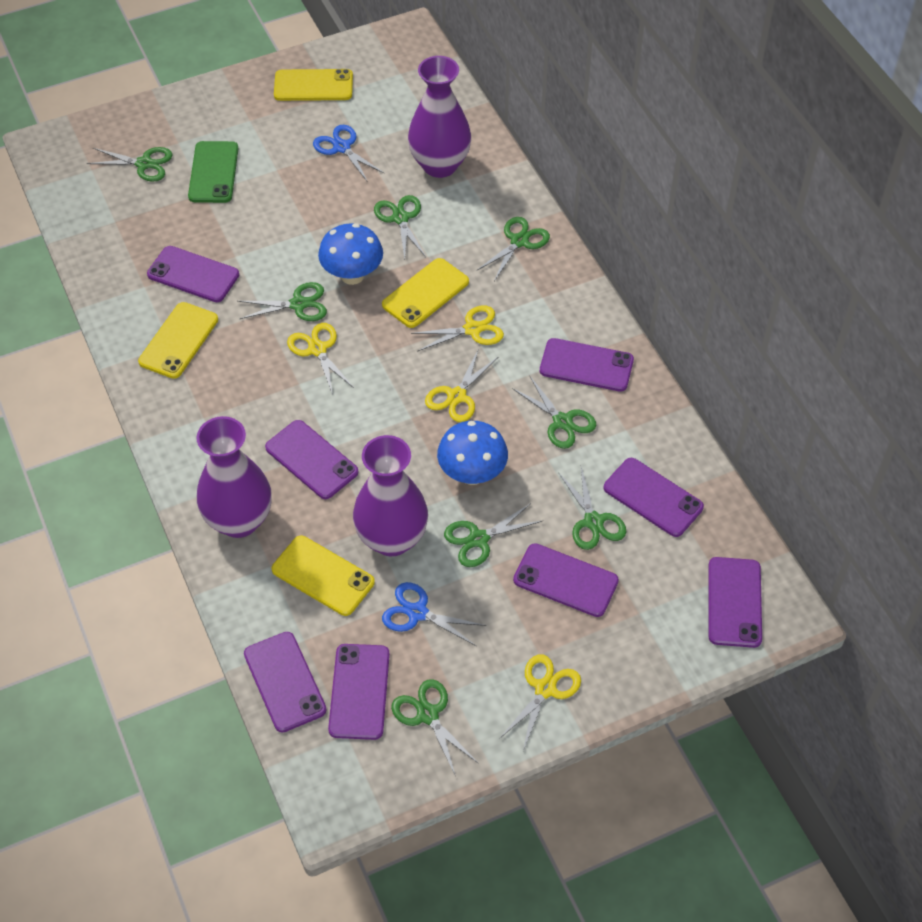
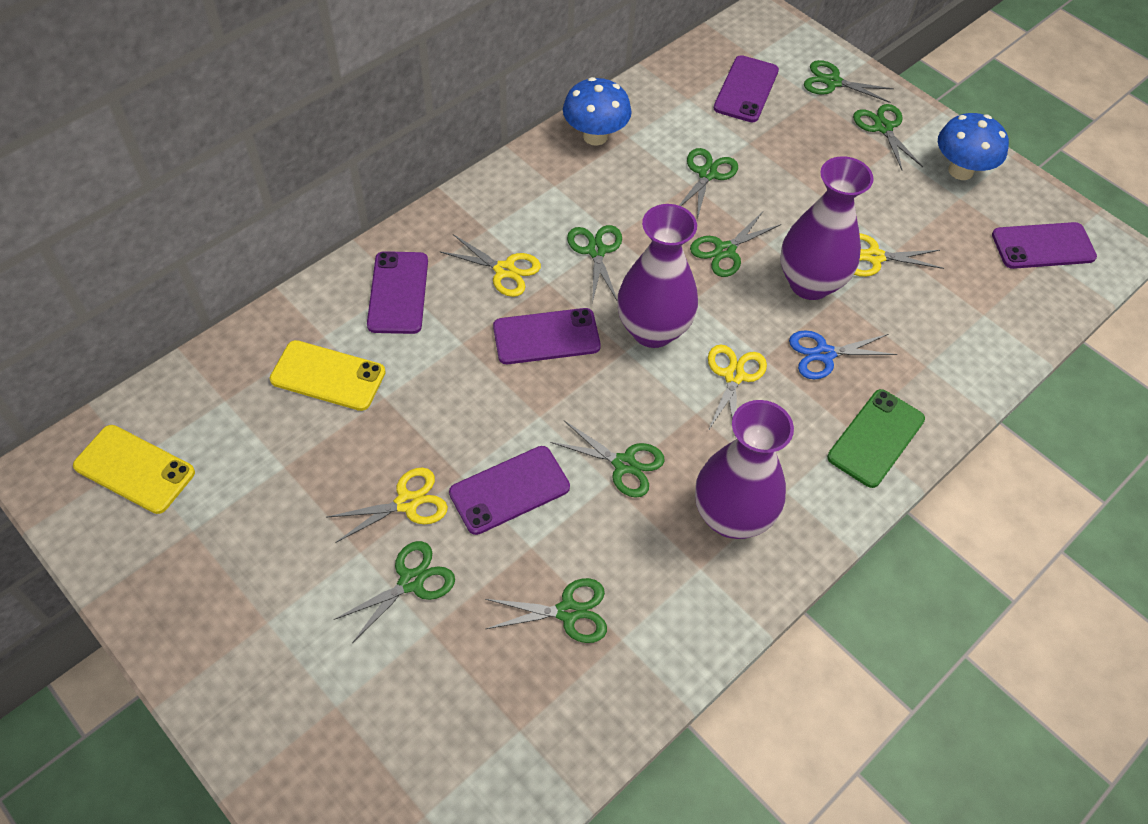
blue scissors: [313,125,385,182] [382,582,486,646] = 2 -> [789,330,897,380] = 1
purple phone: [147,246,239,302] [244,632,327,732] [265,420,358,499] [328,644,390,740] [513,543,619,617] [540,338,634,392] [604,458,704,537] [708,557,762,648] = 8 -> [367,251,428,334] [449,446,570,535] [493,308,601,364] [713,55,779,122] [992,222,1097,269] = 5
yellow phone: [138,302,218,379] [272,536,375,616] [274,69,353,101] [382,258,469,328] = 4 -> [73,425,195,514] [270,340,386,411] = 2

